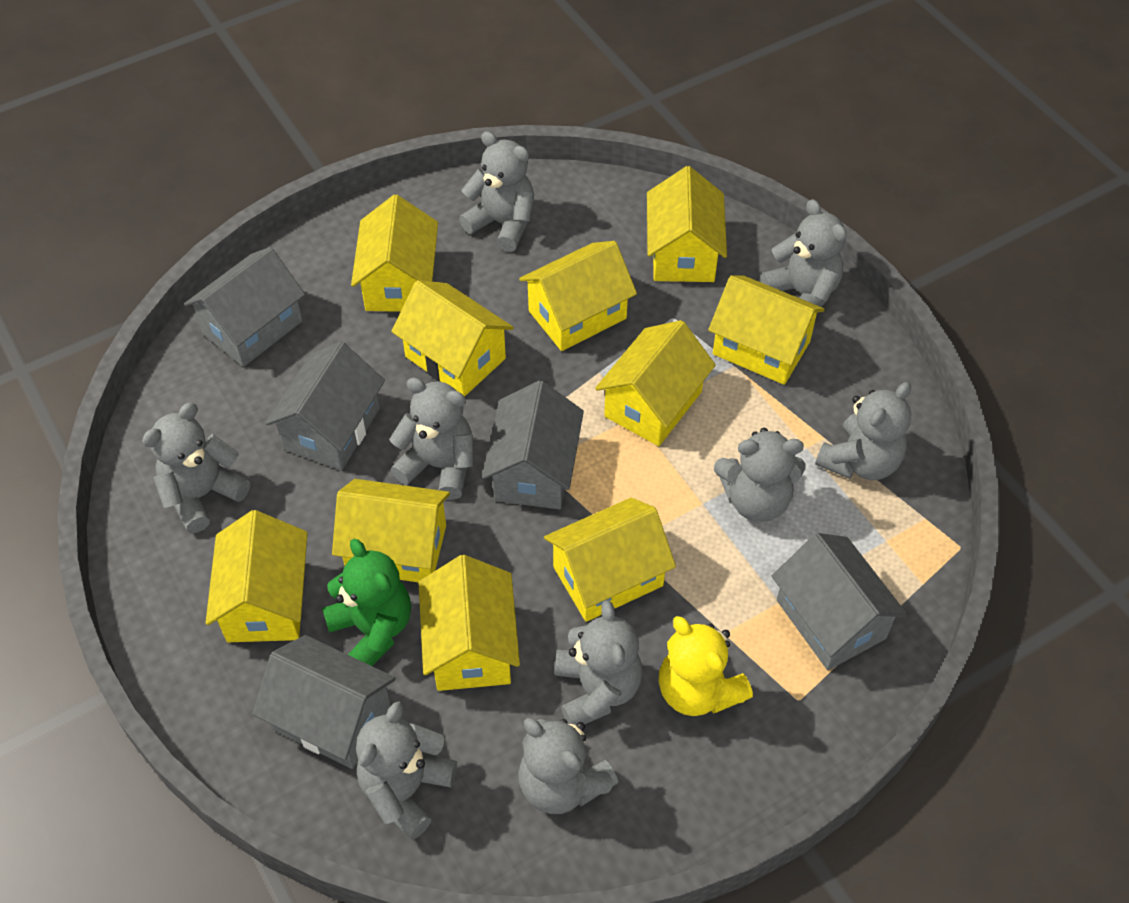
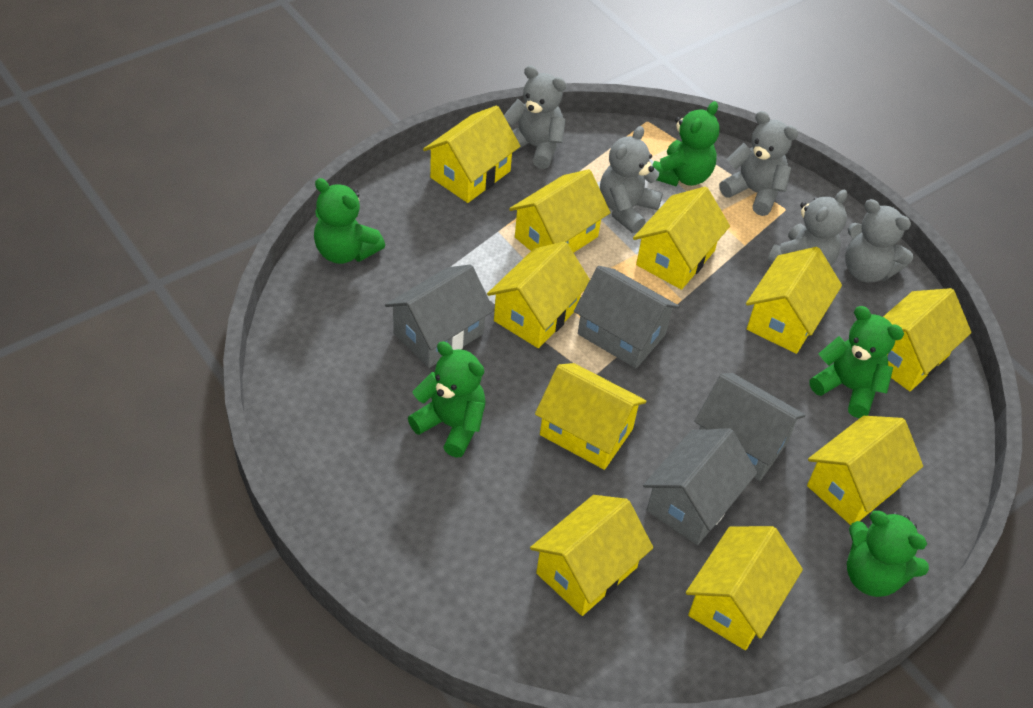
green teddy bear: [322,539,411,666] = 1 -> [314,178,385,264] [408,341,486,458] [652,101,720,186] [809,306,904,418] [847,511,929,597] = 5
grey house: [184,247,305,367] [252,635,396,769] [265,342,385,471] [482,380,584,510] [772,533,908,670] = 5 -> [385,264,494,368] [574,266,680,368] [643,428,757,545] [695,373,806,481] = 4
grey teddy bear: [142,403,250,533] [356,701,457,840] [389,377,474,500] [459,131,534,252] [518,718,618,814] [555,600,642,725] [714,428,805,522] [761,199,847,307] [815,382,911,480] = 9 -> [504,66,567,169] [600,126,663,233] [719,111,798,216] [767,190,847,266] [845,199,913,282] = 5
yellow teddy bear: [659,616,753,716] = 1 -> none = 0

